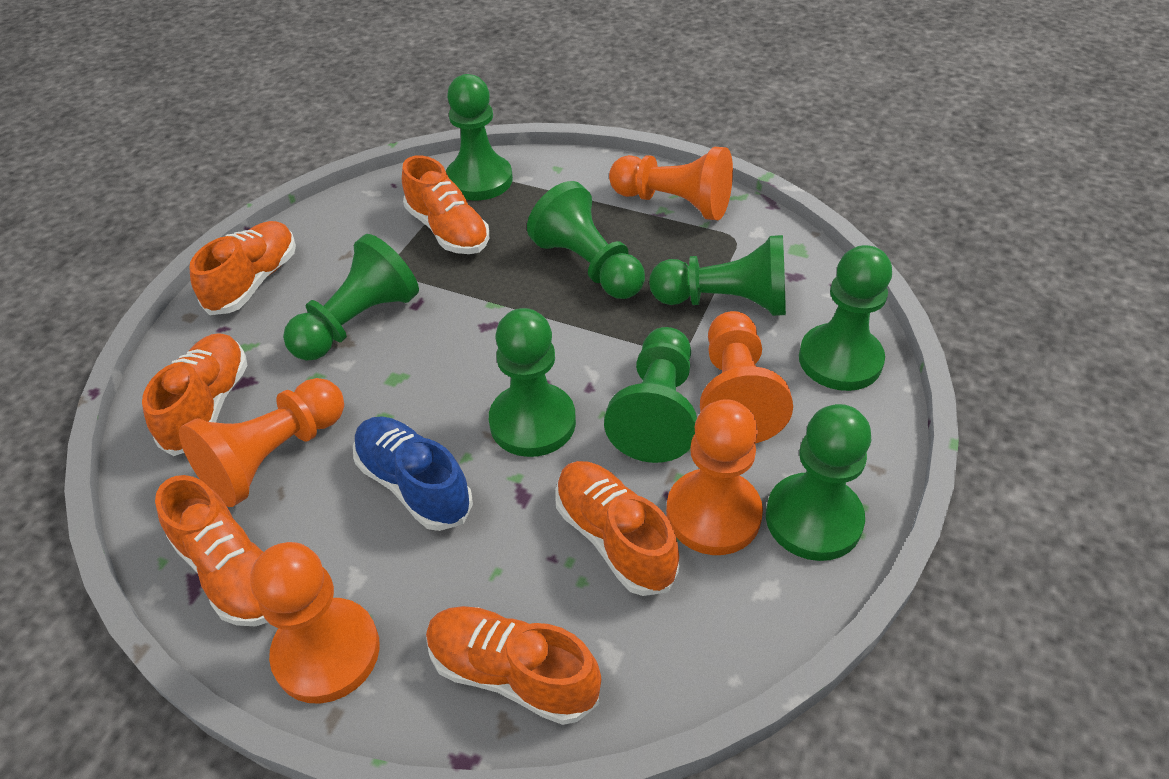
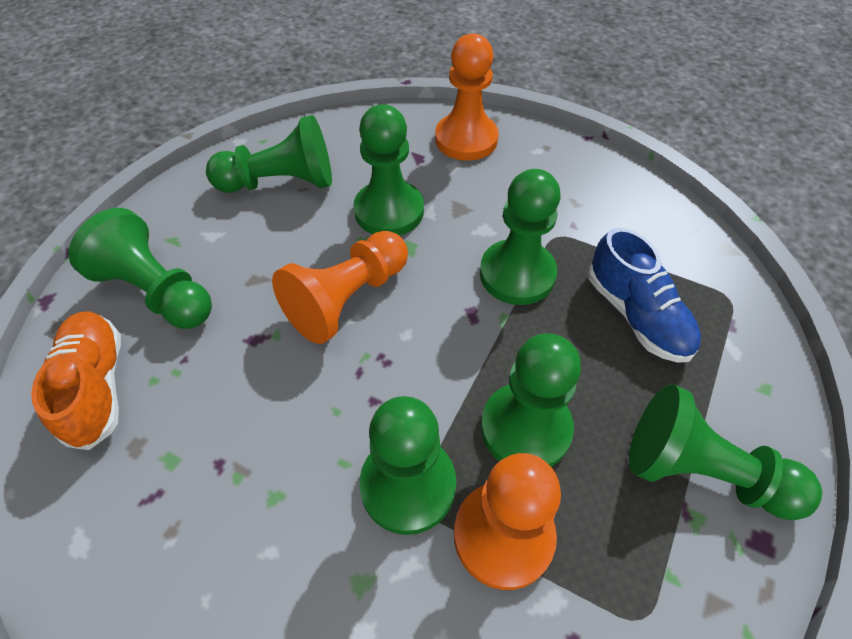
green pawn: [283,234,419,361] [446,74,513,200] [489,308,576,457] [527,181,645,299] [604,327,697,463] [649,235,786,316] [766,404,871,561] [799,245,892,391] = 8 -> [69,208,212,329] [206,115,332,193] [353,104,424,236] [359,396,457,535] [480,169,560,305] [481,333,581,467] [629,384,822,520] = 7
orange pawn: [179,378,344,507] [250,542,380,704] [609,147,733,220] [666,399,763,555] [700,311,793,443] = 5 -> [272,231,408,344] [435,33,499,161] [454,453,561,590] = 3
orange shoe: [142,333,247,456] [155,475,269,626] [189,221,296,315] [402,155,489,254] [426,606,601,725] [555,461,679,596] = 6 -> [31,311,121,450] = 1

